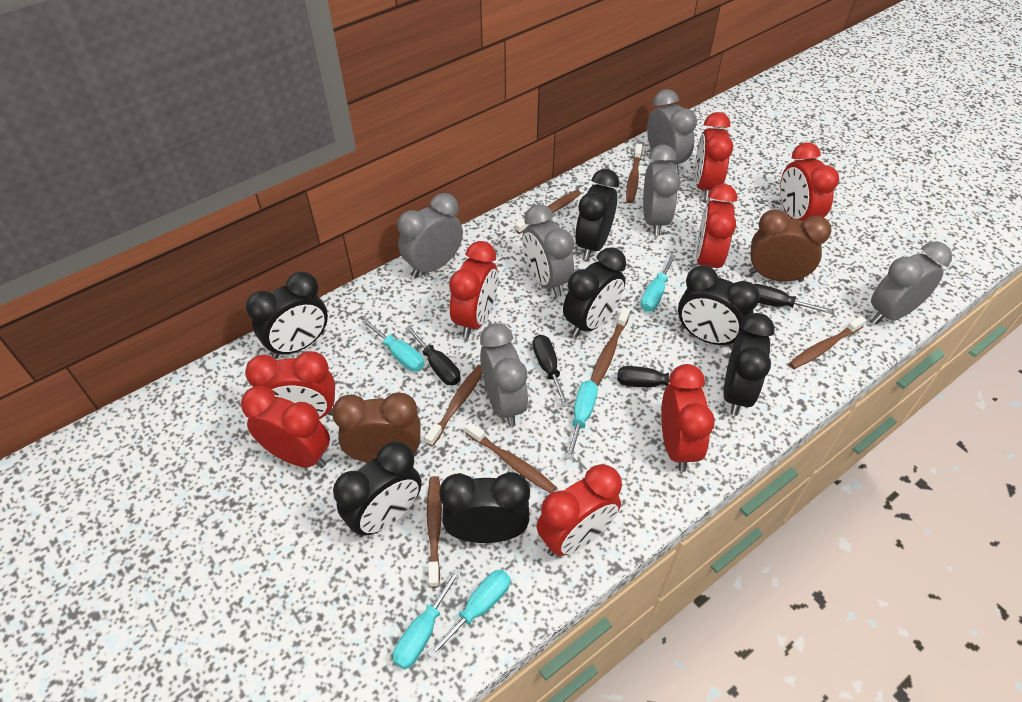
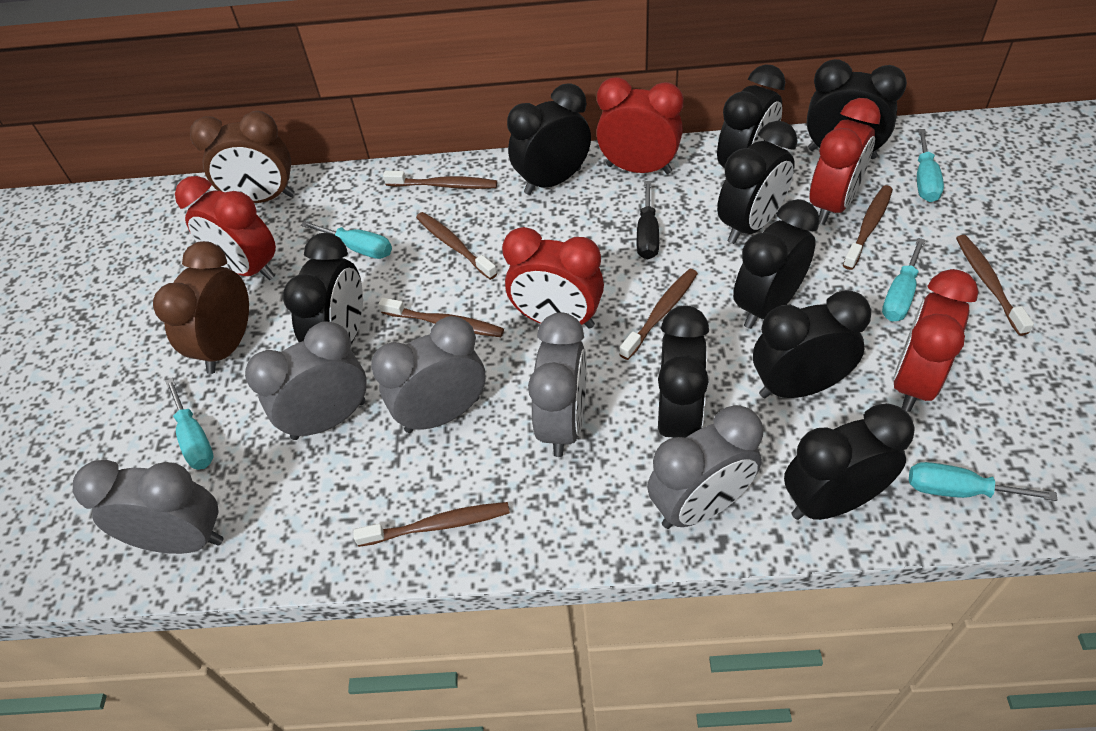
black clock: [246,272,328,359] [333,441,422,537] [439,472,530,543] [563,247,626,338] [575,169,619,260] [678,265,760,348] [723,313,775,416] = 7 -> [283,233,363,344] [507,83,591,195] [658,306,709,438] [717,64,785,168] [717,121,798,244] [733,199,820,329] [753,290,871,398] [784,403,915,520] [806,59,907,159] = 9
black screwdriver: [405,325,460,385] [533,335,569,407] [617,366,708,387] [754,284,832,314] = 4 -> [637,181,659,259] = 1
grey clock: [397,193,463,278] [480,323,529,426] [522,204,574,297] [643,144,681,236] [647,89,697,174] [871,242,952,324] = 6 -> [73,460,223,554] [245,321,367,440] [371,316,486,433] [528,312,587,457] [647,405,763,529] = 5
red clock: [241,386,330,468] [245,351,335,419] [449,241,498,338] [537,464,622,556] [661,364,715,472] [695,112,733,201] [696,184,737,268] [780,142,839,221] = 8 -> [175,176,276,280] [502,227,604,329] [596,77,683,174] [810,98,881,225] [893,269,978,412] = 5

